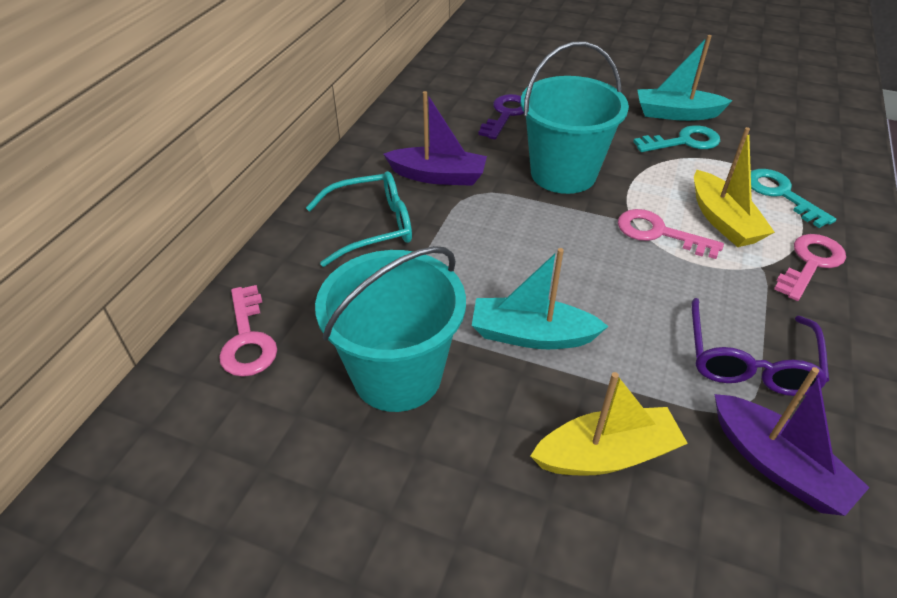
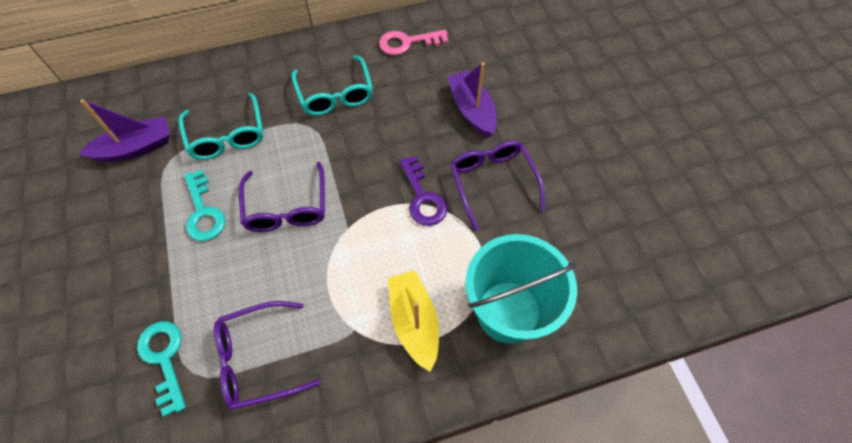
pink key: [219,285,277,377] [618,209,724,259] [774,234,846,301] = 3 -> [379,30,448,55] = 1
purple glasses: [692,298,829,396] = 1 -> [214,301,321,410] [239,162,325,232] [450,141,545,231] = 3
turquoise boat: [472,248,609,349] [637,35,732,121] = 2 -> none = 0
turquoise bucket: [315,246,466,412] [521,41,629,194] = 2 -> [466,234,577,344] = 1
turquoise glasses: [306,171,412,267] = 1 -> [178,93,263,160] [291,55,373,116] = 2
yellow boat: [530,372,688,476] [694,127,775,247] = 2 -> [388,270,439,372] = 1

